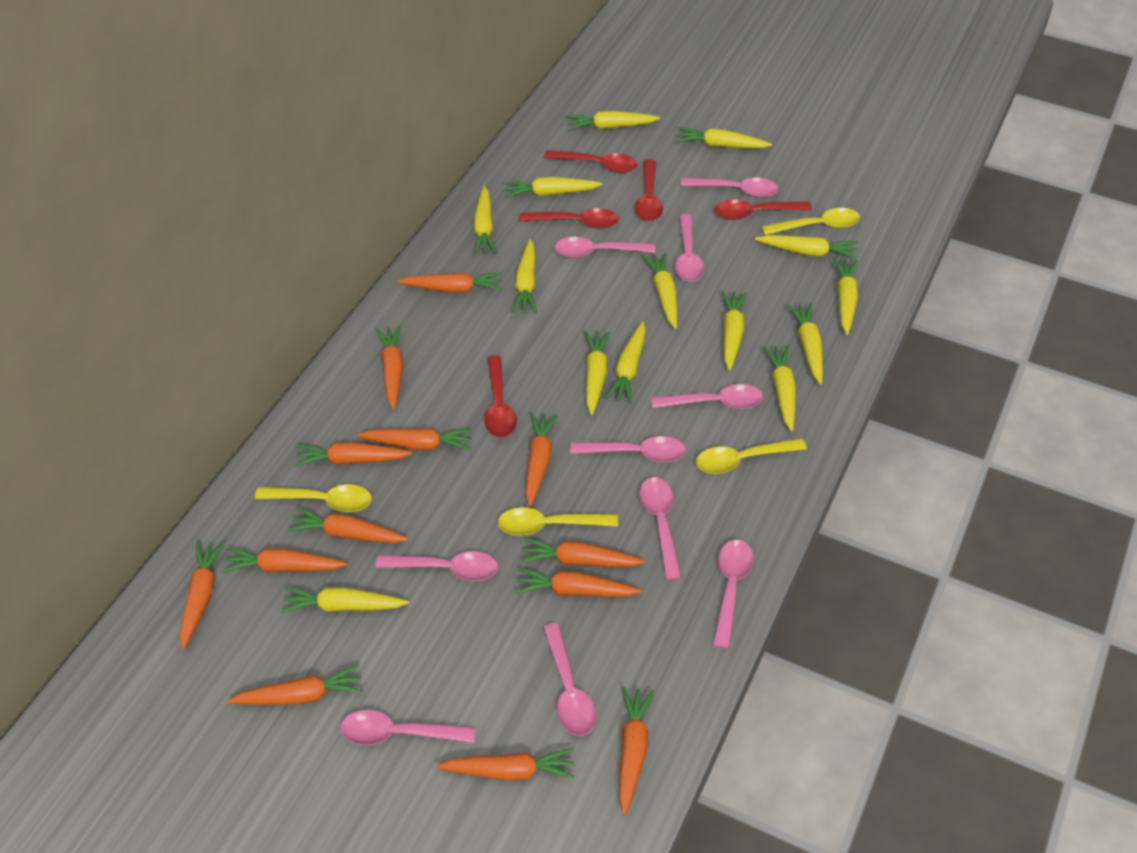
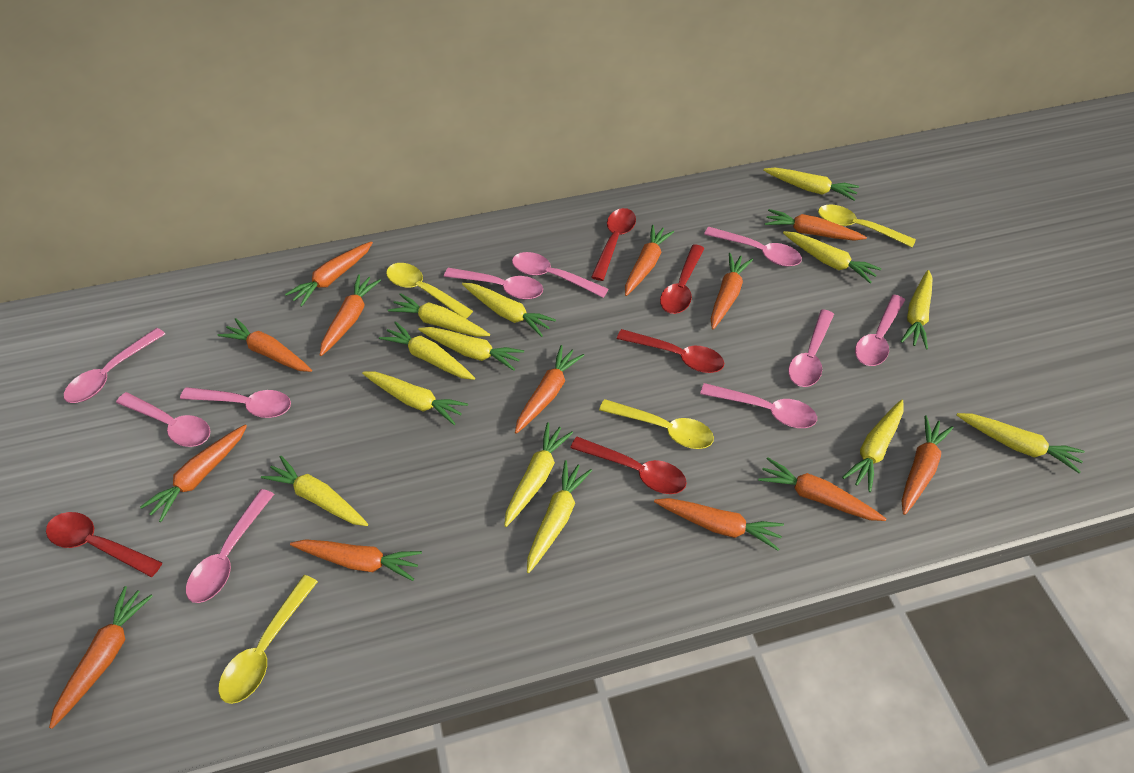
yellow carrot: [281,587,409,613] [473,186,497,255] [504,177,603,198] [512,239,537,313] [567,111,661,130] [585,331,610,415] [605,321,646,404] [642,253,677,329] [677,127,772,148] [722,290,747,371] [755,235,858,259] [763,345,796,432] [787,303,823,385] [833,258,858,335] = 14 -> [261,456,368,526] [362,372,468,425] [379,321,475,380] [388,293,490,337] [418,327,524,371] [462,283,556,337] [504,422,573,527] [527,460,592,573] [763,168,859,201] [783,231,881,284] [842,399,904,492] [900,270,932,349] [957,413,1085,474] = 13

